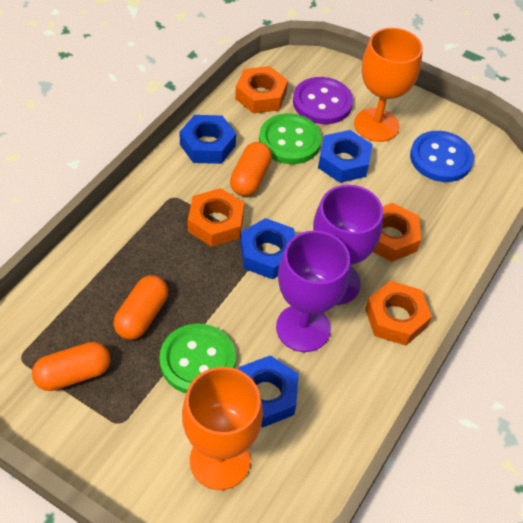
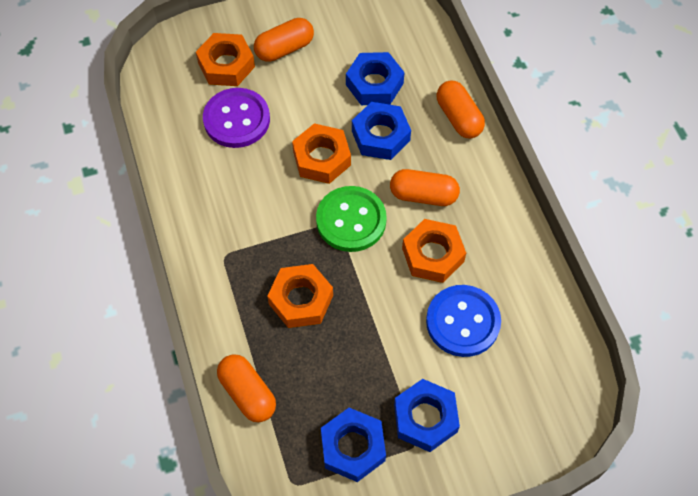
green button: [159,324,236,393] [259,113,322,164] = 2 -> [316,186,387,252] = 1
orange capsule: [32,342,111,391] [114,275,168,340] [230,142,272,196] = 3 -> [217,354,276,422] [254,18,314,62] [390,169,460,206] [437,81,485,138] = 4
orange goblet: [182,367,263,490] [354,28,423,142] = 2 -> none = 0
purple goblet: [276,231,350,352] [313,185,383,305] = 2 -> none = 0

